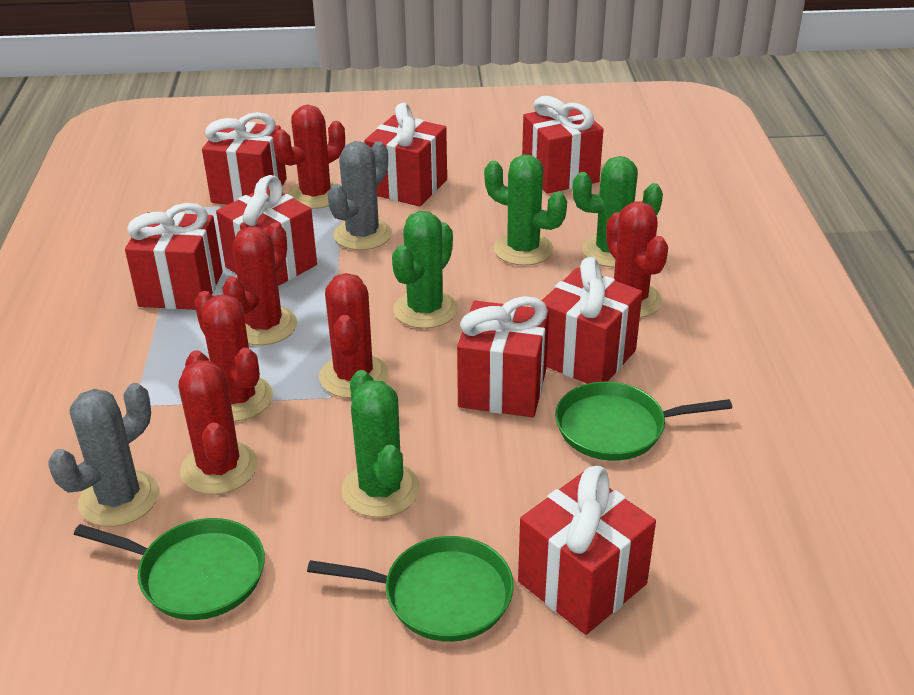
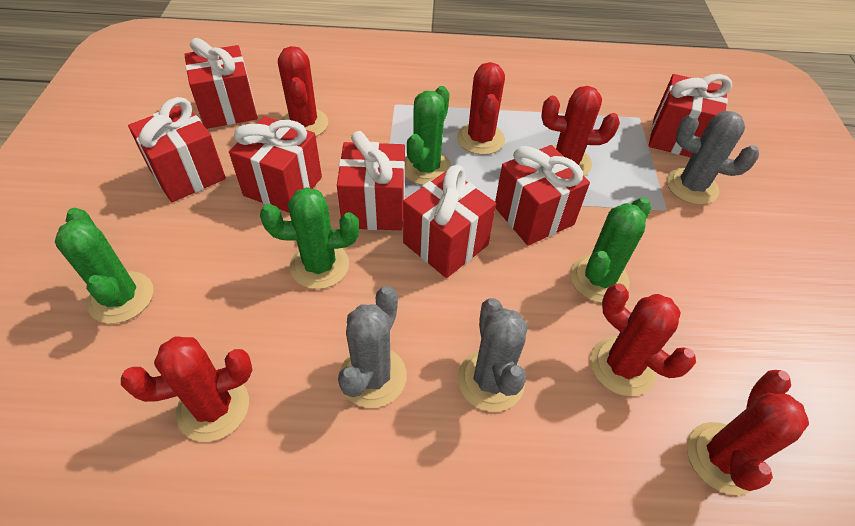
green pan: [74,518,265,620] [307,536,514,642] [555,382,732,461] = 3 -> none = 0
grey cactus: [49,383,159,527] [328,141,392,250] = 2 -> [338,286,407,408] [458,298,527,411] [667,111,759,205] = 3
red gift: [125,203,223,310] [202,112,287,205] [216,175,317,286] [365,103,447,207] [457,296,549,417] [518,466,656,635] [522,96,604,194] [542,257,643,384] = 8 -> [128,97,226,202] [184,38,258,129] [229,116,322,213] [337,131,405,230] [403,165,496,278] [495,145,590,245] [649,74,732,157] = 7

